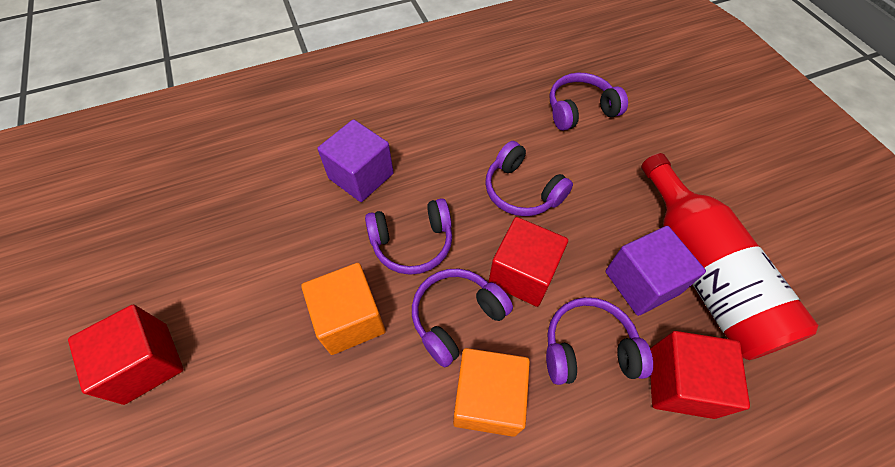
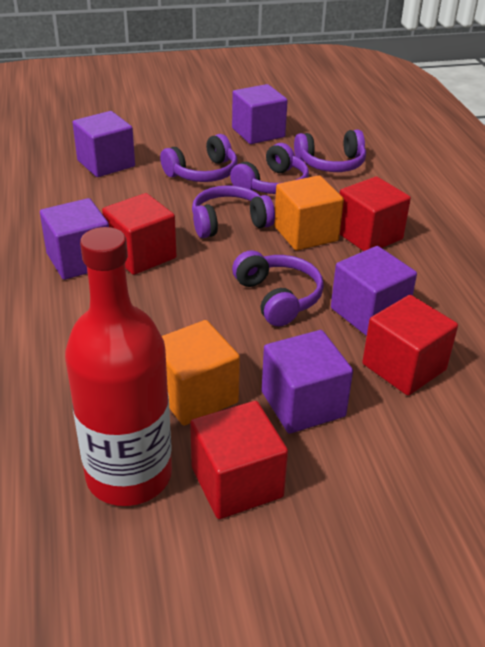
purple cube: [317,119,394,202] [605,226,706,316] = 2 -> [40,198,109,280] [72,111,135,177] [232,84,288,144] [262,330,353,434] [331,246,417,336] = 5
red cube: [68,305,184,405] [488,217,568,307] [650,331,750,419] = 3 -> [102,193,177,275] [190,401,288,519] [340,176,411,251] [362,295,458,396] = 4

